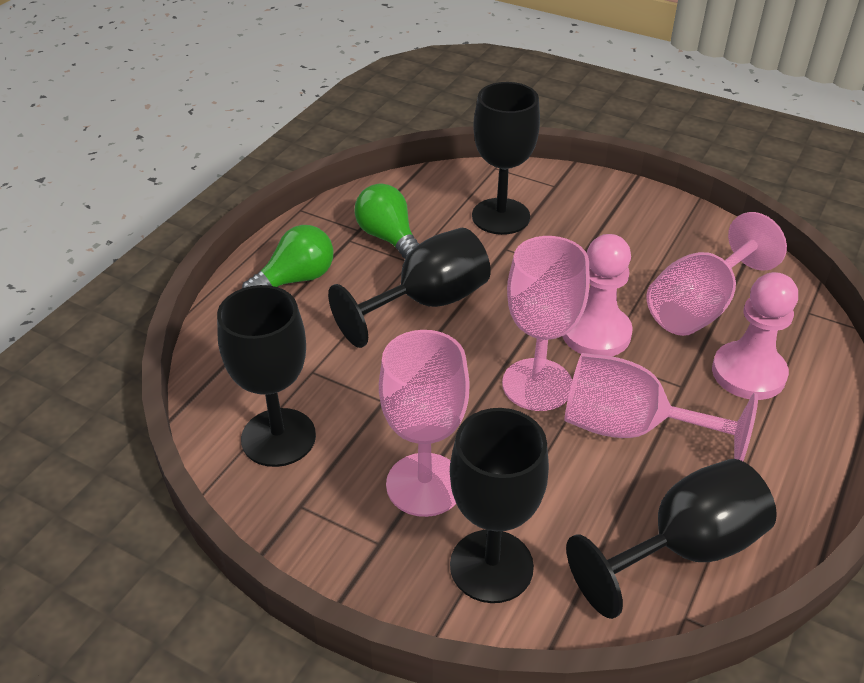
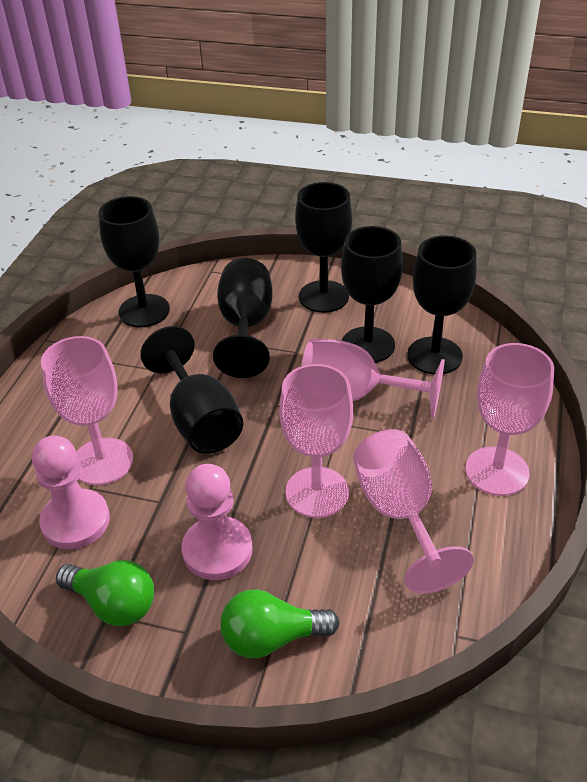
black goblet: [217,285,316,467] [328,228,491,348] [450,408,549,603] [472,82,540,235] [566,459,777,619] = 5 -> [98,196,170,327] [140,326,243,454] [213,258,273,378] [295,182,352,313] [341,226,403,363] [407,236,477,375] = 6
pink goblet: [379,330,469,517] [502,236,590,411] [564,353,758,461] [647,212,787,336] = 4 -> [41,336,133,485] [279,364,353,518] [301,339,445,418] [353,429,474,593] [465,343,554,496] = 5

